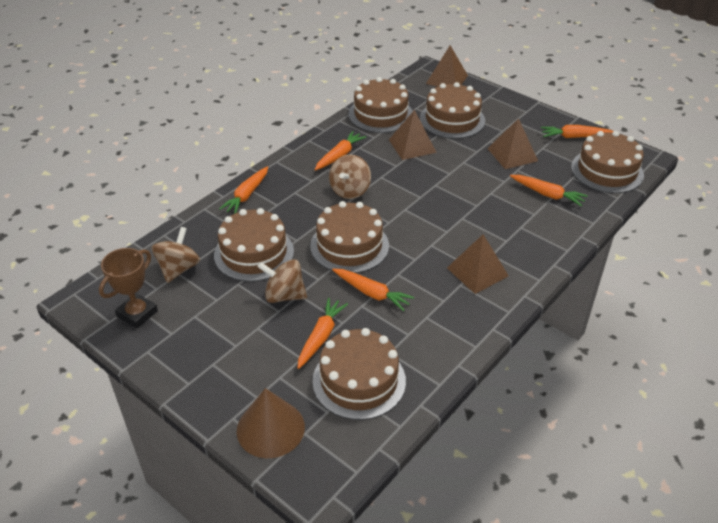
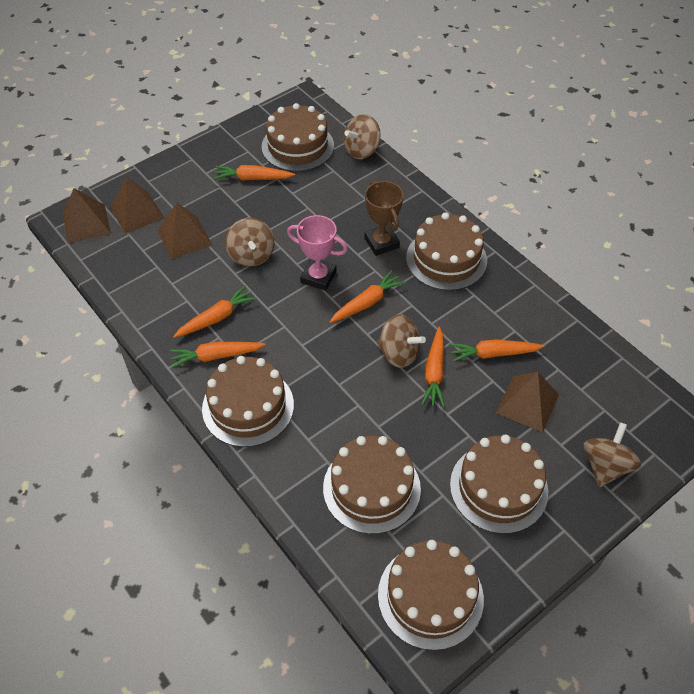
brown cone: [237,388,305,458] = 1 -> none = 0
brown spinning top: [151,227,200,283] [258,259,307,303] [329,154,371,199] = 3 -> [225,218,274,267] [343,114,381,159] [377,314,426,368] [583,422,641,487] = 4
pink trophy: none = 0 -> [287,215,348,291] = 1

